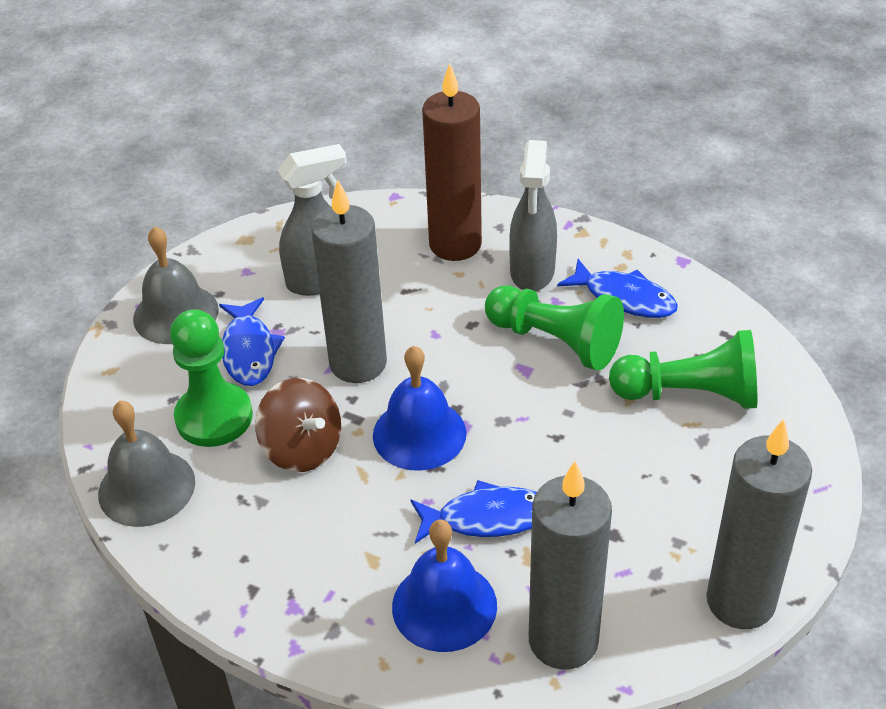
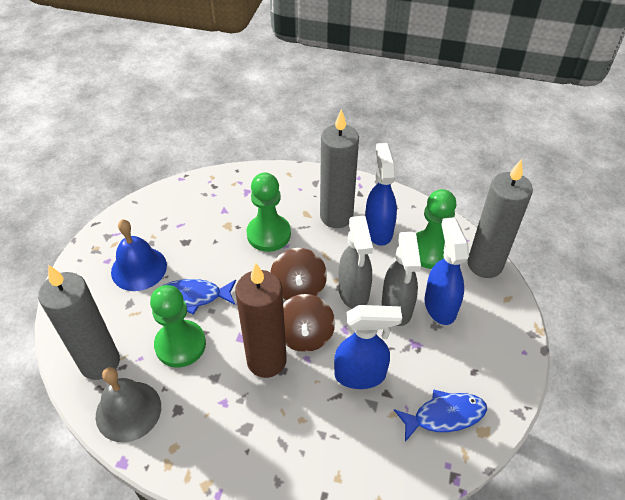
blue bell: [373,346,466,471] [392,519,497,652] = 2 -> [111,219,167,291] = 1
blue fish: [219,297,285,386] [411,480,537,544] [557,259,678,318] = 3 -> [162,279,236,315] [394,389,487,442] = 2
blue spray bottle: none = 0 -> [334,305,402,389] [365,143,397,246] [424,217,469,325] = 3
brown spinning top: [255,378,341,472] = 1 -> [270,248,327,300] [283,294,335,352] = 2
grey bell: [98,401,195,527] [133,226,219,344] = 2 -> [96,367,161,443] = 1

